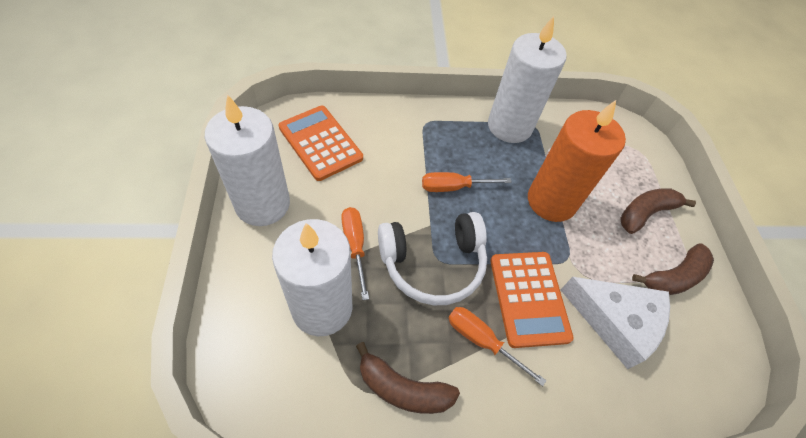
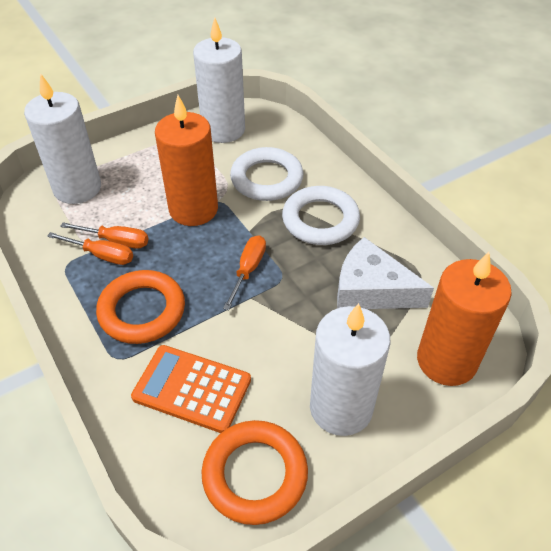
brown banana: [356,342,460,414] [620,188,696,234] [632,243,714,295] = 3 -> none = 0
orange calculator: [278,106,363,181] [490,252,574,348] = 2 -> [131,345,251,433] = 1
orange candle: [528,100,626,222] = 1 -> [155,95,218,226] [417,252,512,386] = 2
orange ring: none = 0 -> [96,270,185,344] [201,420,308,525] = 2
white headphones: [378,212,487,305] = 1 -> none = 0
white ring: none = 0 -> [230,147,303,201] [282,186,360,245] = 2

